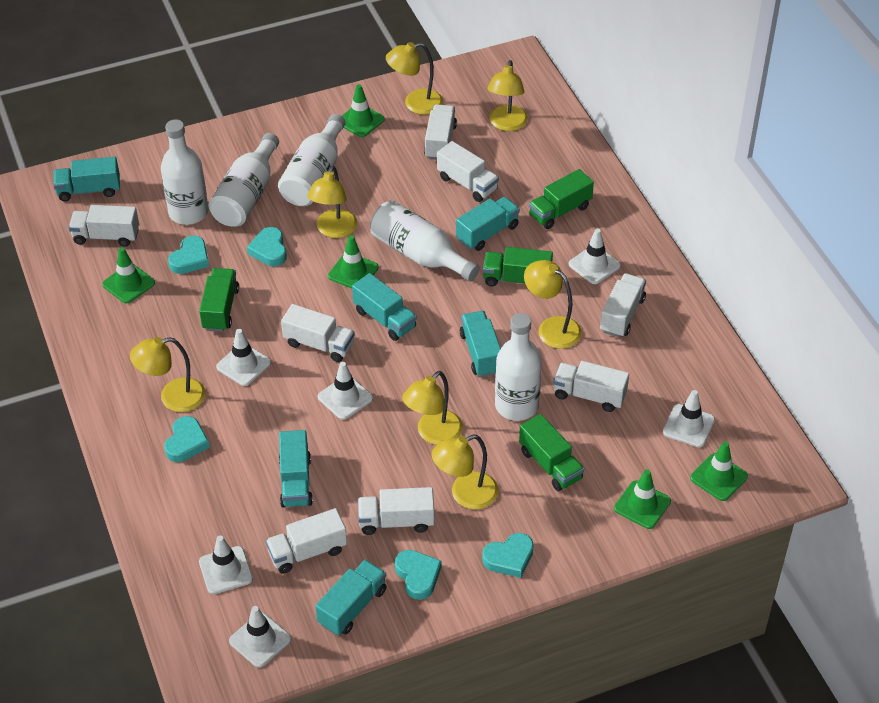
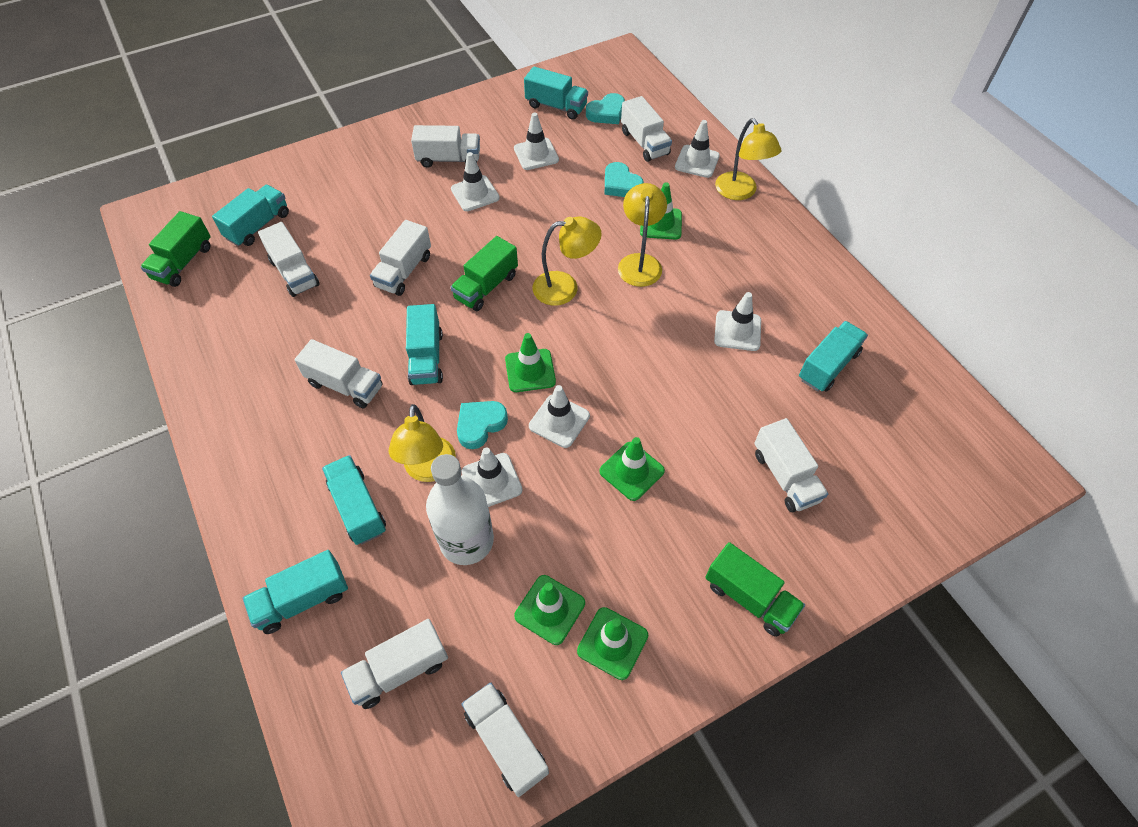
green truck: [199,268,239,332] [483,247,553,286] [519,414,584,491] [529,169,594,229] = 4 -> [141,211,211,287] [451,236,518,311] [705,542,805,637] = 3
turquoise heart: [164,416,210,462] [168,236,209,274] [247,227,287,266] [395,550,442,600] [482,533,534,578] = 5 -> [457,401,508,449] [586,93,625,124] [605,162,644,197] = 3
white bottle: [161,119,208,225] [209,133,279,227] [278,114,345,206] [370,200,480,281] [495,313,542,421] = 5 -> [426,454,494,565] = 1
yellow lamp: [130,337,206,412] [307,166,357,238] [386,42,443,115] [402,371,463,445] [431,435,499,509] [487,60,528,131] [524,260,582,349] = 7 -> [389,404,456,482] [533,216,602,306] [618,183,667,287] [715,118,781,200] = 4

